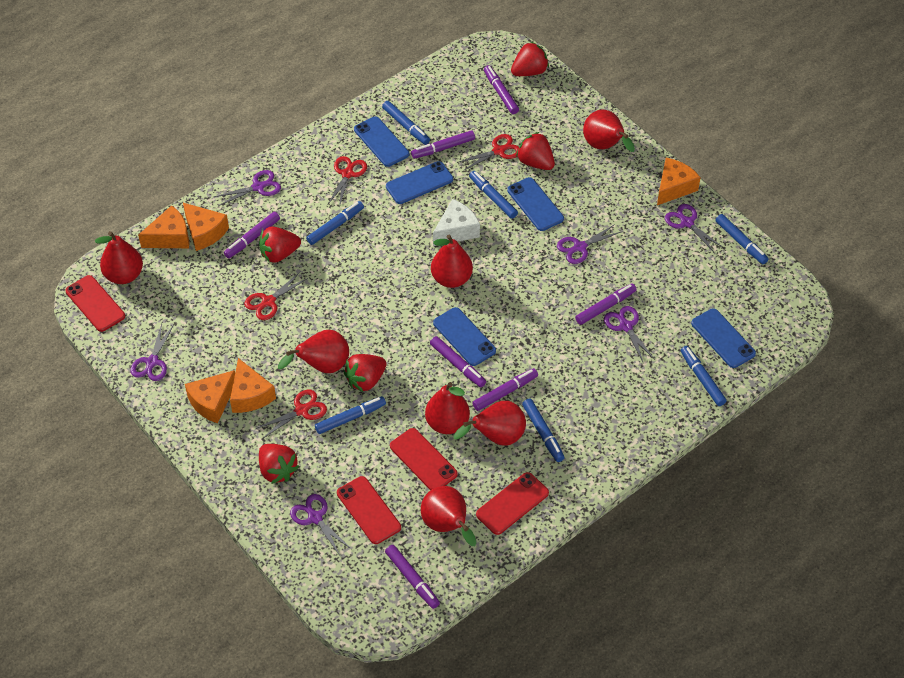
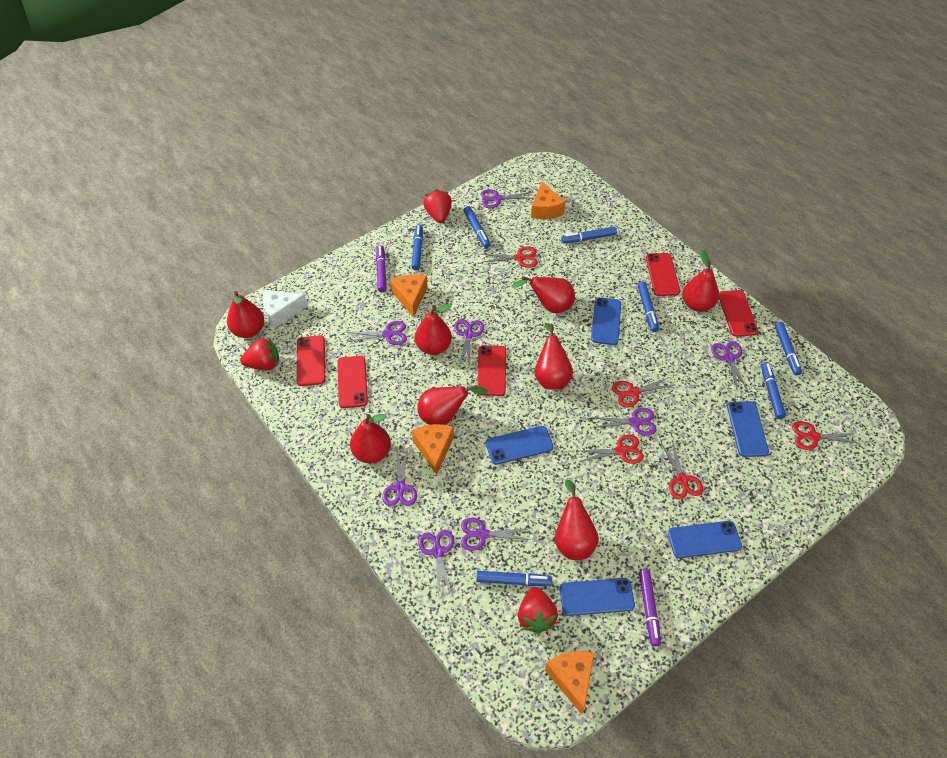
orange cheese: [138,205,189,248] [183,203,229,251] [185,370,235,423] [230,358,276,413] [657,158,701,205] = 5 -> [390,274,428,317] [412,424,454,475] [531,181,565,219] [545,651,594,714] = 4
purple marker: [224,212,280,258] [385,545,440,609] [411,130,475,159] [430,336,486,387] [473,368,538,411] [484,65,519,114] [575,283,637,325] = 7 -> [376,245,387,292] [639,569,661,647] = 2
purple scissors: [130,324,174,381] [214,170,281,206] [290,494,351,557] [557,224,621,264] [604,306,654,364] [665,204,724,252] = 6 -> [347,321,407,345] [382,449,417,506] [418,530,454,597] [454,319,484,365] [461,518,531,551] [481,189,532,208] [591,408,657,436] [711,342,748,392] = 8
red pear: [95,231,143,284] [278,330,349,373] [421,486,476,546] [425,382,470,434] [431,235,473,288] [454,401,526,446] [583,110,635,152] = 7 -> [227,291,264,338] [350,414,391,463] [415,304,452,355] [417,385,488,425] [511,276,575,313] [535,323,573,390] [555,480,599,560] [682,250,719,312] = 8
red phone: [65,275,125,332] [337,476,401,544] [390,428,458,490] [476,472,549,535] = 4 -> [297,335,325,386] [337,356,368,408] [477,345,506,396] [646,253,680,296] [719,290,758,337] = 5
red scissors: [244,272,308,320] [255,389,327,439] [328,156,367,208] [457,134,519,171] = 4 -> [483,246,538,268] [579,435,644,464] [612,377,675,407] [661,440,703,499] [792,421,858,450] = 5
red strawberry: [259,227,301,263] [259,444,299,484] [344,354,387,392] [511,41,549,76] [516,132,555,170] = 5 -> [240,338,279,371] [423,190,452,223] [518,587,558,634] = 3

